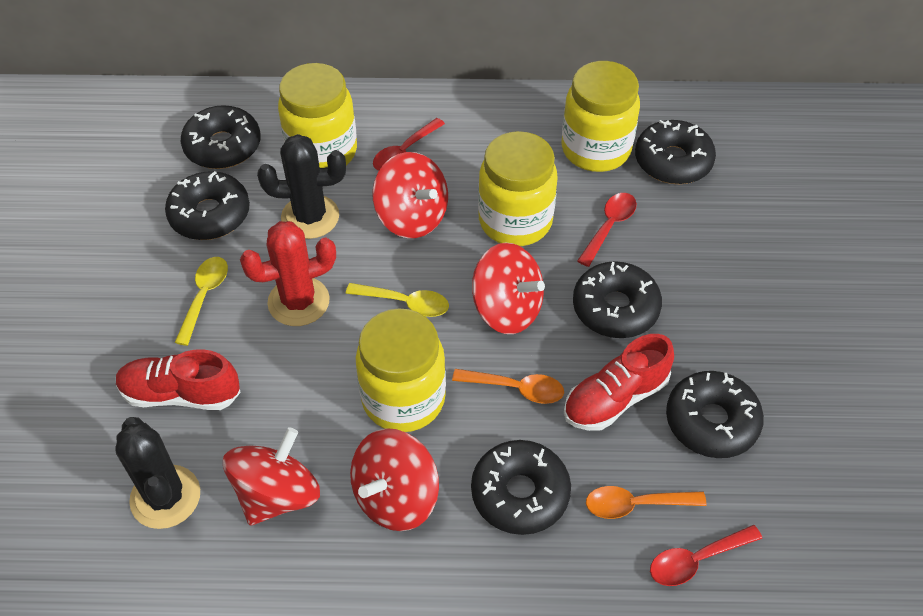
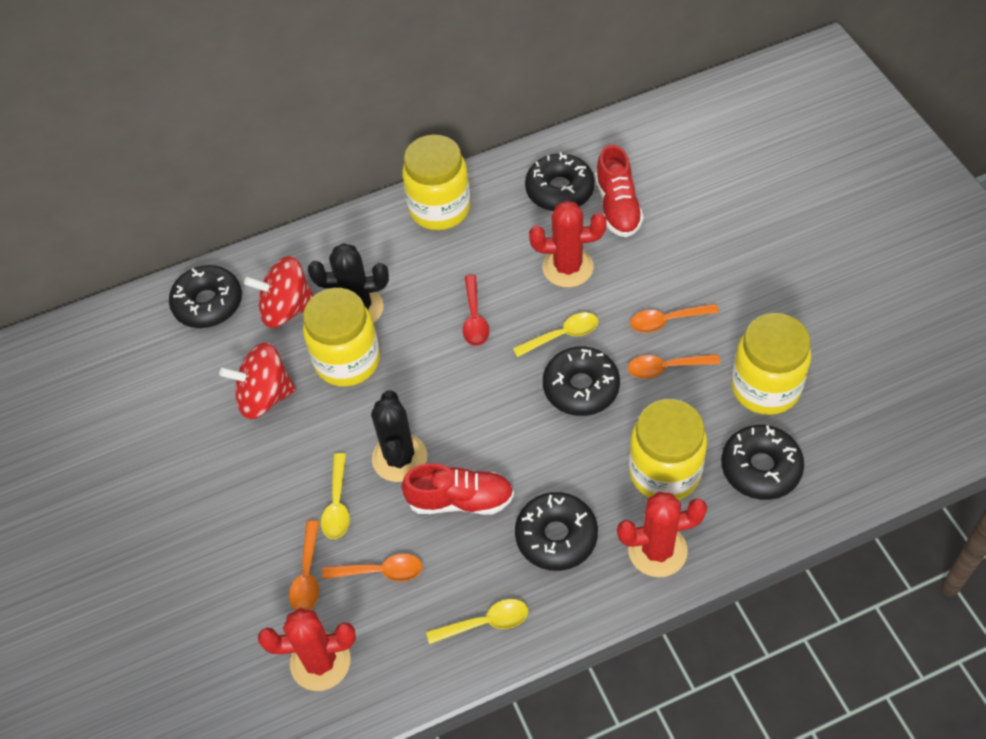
black donut: [165,171,250,240] [181,105,261,169] [471,440,571,535] [573,261,662,338] [635,120,716,184] [666,371,764,458] = 6 -> [169,265,242,328] [515,492,598,571] [525,152,595,211] [543,347,620,416] [721,425,804,500] = 5
orange spoon: [452,369,564,404] [586,486,707,519] = 2 -> [289,520,319,611] [322,554,423,581] [628,354,720,379] [630,304,719,333] = 4
red cactus: [240,221,336,326] = 1 -> [258,608,356,691] [529,200,607,288] [617,491,707,577] = 3
red spinning top: [223,427,320,525] [350,428,439,531] [373,152,448,238] [472,242,545,334] = 4 -> [219,342,296,419] [244,256,314,328] = 2
red spoon: [373,118,445,171] [577,193,637,267] [650,525,762,586] = 3 -> [463,275,489,346] = 1
yellow spoon: [174,257,228,346] [346,283,449,317] = 2 -> [321,453,350,539] [426,599,528,644] [513,312,599,357] = 3

